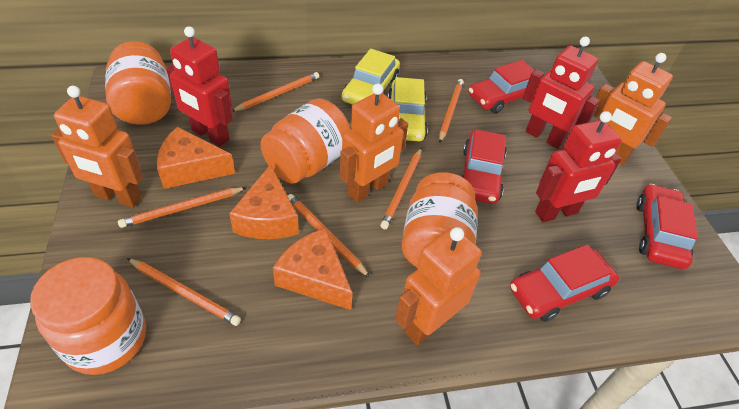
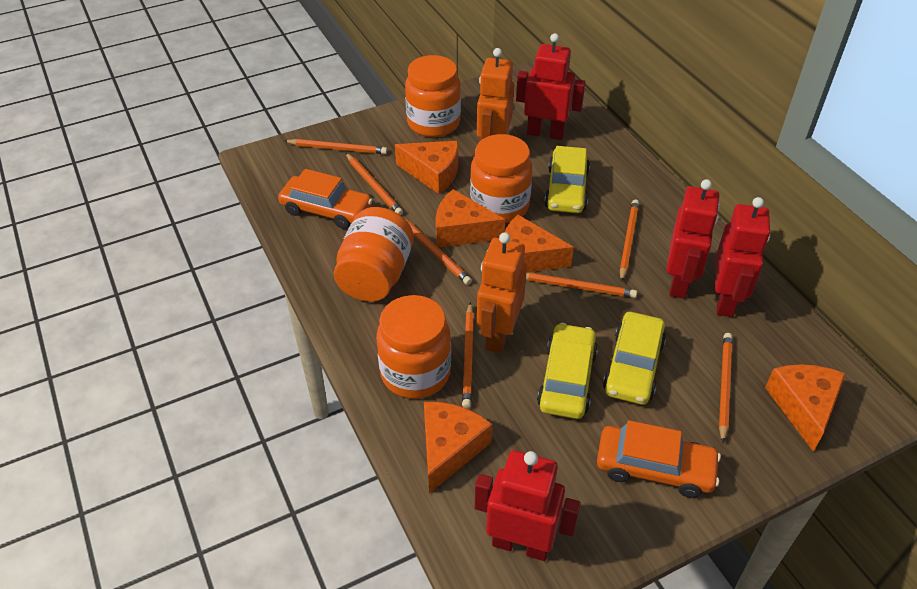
orange car: none = 0 -> [278,169,373,229] [597,420,721,498] = 2
orange cheese: [157,127,235,189] [229,164,299,239] [273,228,353,310] = 3 -> [395,141,458,194] [424,402,492,493] [435,189,505,247] [505,215,574,272] [765,364,846,452] = 5
orange pencil: [118,187,247,228] [127,258,241,326] [233,72,319,112] [288,194,370,278] [380,147,422,229] [439,79,464,143] = 6 -> [284,139,387,154] [346,153,403,215] [404,218,472,285] [462,302,474,409] [526,273,637,298] [620,200,639,282] [719,333,732,443] = 7
orange robot: [51,86,143,208] [340,83,408,203] [395,227,482,345] [593,53,673,165] = 4 -> [477,48,514,140] [477,232,527,353] = 2
red car: [461,129,507,204] [469,60,534,113] [510,245,619,322] [636,184,698,269] = 4 -> none = 0
red robot: [166,26,233,147] [523,37,600,149] [535,111,622,222] = 3 -> [475,450,581,561] [516,33,585,140] [666,179,720,299] [715,197,770,317] = 4
yellow car: [342,49,400,105] [388,77,428,141] = 2 -> [537,323,598,419] [544,146,590,213] [603,312,666,405] = 3

